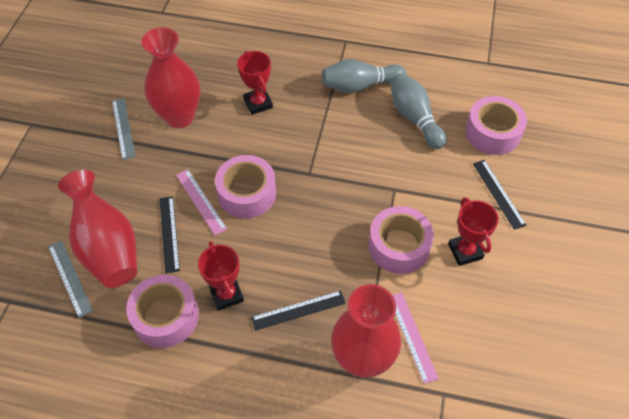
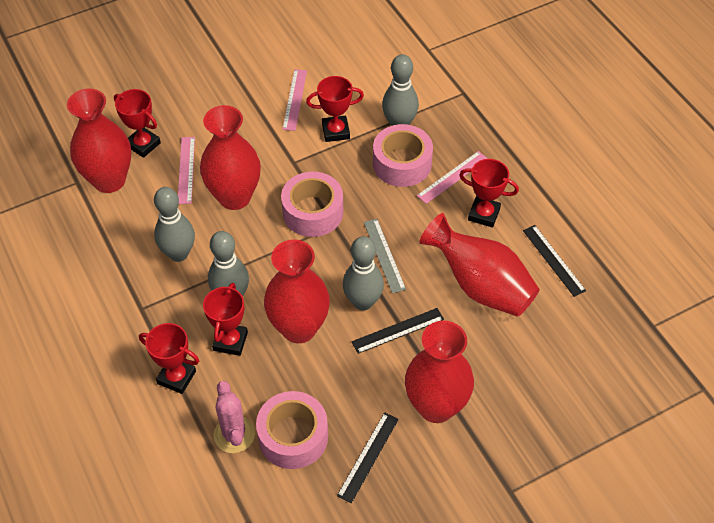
grey bowling pin: [322,59,406,93] [390,73,447,149] = 2 -> [154,187,195,262] [208,231,249,296] [343,236,384,310] [382,54,419,126] = 4
grey ruler: [48,240,93,318] [112,98,136,160] = 2 -> [364,219,406,293] = 1
pink cactus: none = 0 -> [213,381,255,453] = 1
pink ruler: [176,169,227,235] [393,292,439,384] = 2 -> [178,137,195,204] [282,69,307,131] [417,151,488,204] = 3
pink tape: [126,275,199,348] [215,155,276,219] [369,206,434,274] [465,96,527,155] = 4 -> [256,391,328,469] [281,172,343,237] [373,124,433,187] = 3
red trophy: [198,241,244,311] [237,51,273,115] [448,197,499,266] = 3 -> [114,89,161,158] [139,323,199,394] [203,283,248,356] [306,76,364,142] [459,159,519,228] = 5
red vase: [58,170,137,288] [141,27,200,128] [331,284,401,378] = 3 -> [67,88,131,193] [200,105,261,210] [264,239,330,343] [405,321,474,423] [419,213,540,317] = 5

